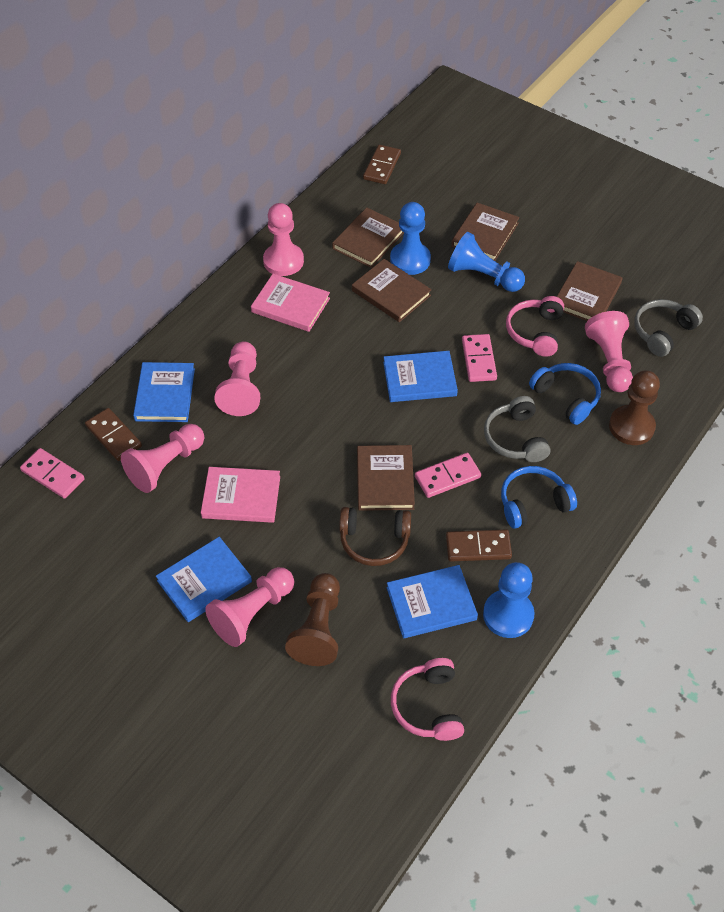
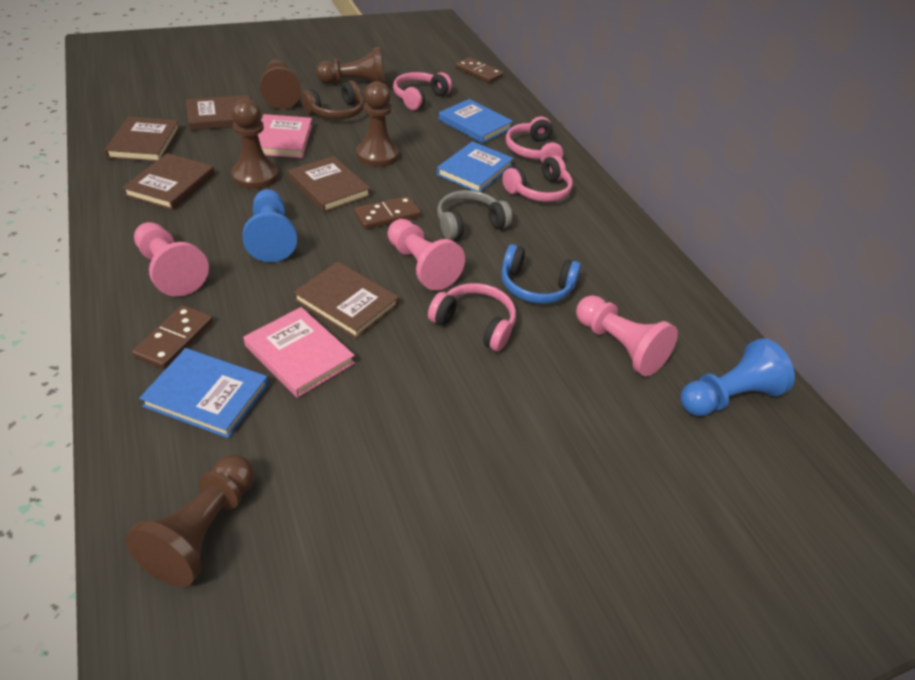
blue book: [133,362,195,422] [156,537,252,622] [383,351,458,402] [387,565,478,638] = 4 -> [139,348,269,438] [437,141,514,192] [439,99,513,143] = 3
blue headphones: [501,466,577,529] [529,363,601,425] = 2 -> [501,244,581,304] = 1
blue pawn: [390,202,431,275] [448,232,525,292] [483,562,535,638] = 3 -> [242,189,297,262] [680,338,795,416] = 2
brown pawn: [285,573,340,666] [609,370,660,445] = 2 -> [125,455,255,587] [231,99,279,189] [260,60,301,109] [316,47,385,84] [356,81,399,167] = 5
grey headphones: [484,396,550,462] [634,299,703,357] = 2 -> [437,190,512,240] = 1
pink domino: [20,448,85,499] [415,453,481,498] [462,334,497,382] = 3 -> none = 0
pink headphones: [391,658,464,741] [506,296,564,357] = 2 -> [393,72,452,110] [428,283,516,351] [502,155,573,202] [506,116,563,163] = 4
pink pawn: [121,424,204,493] [205,567,294,647] [214,341,260,416] [263,203,304,276] [585,311,633,392] = 5 -> [134,222,209,297] [388,219,465,291] [576,295,678,377] = 3

